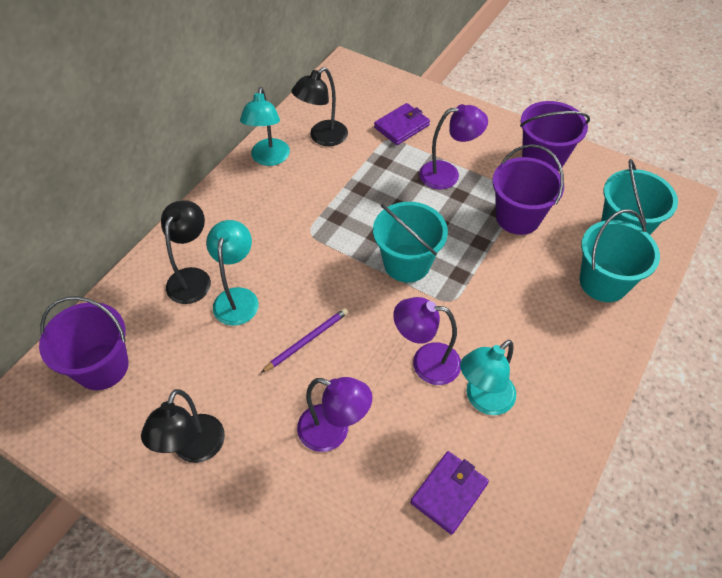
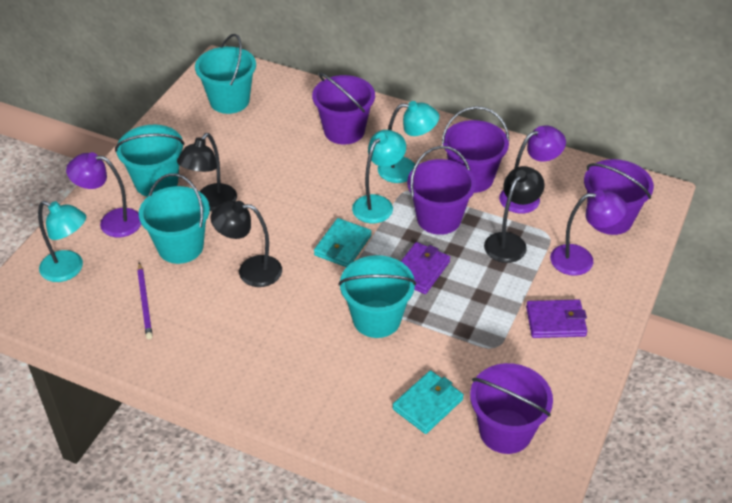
purple bucket: [39,296,129,390] [492,144,564,235] [520,101,590,171] = 3 -> [312,72,375,144] [407,146,476,235] [442,106,510,193] [470,363,553,454] [584,159,654,235] = 5
turquoise bucket: [373,202,448,282] [579,209,660,302] [601,159,678,235] = 3 -> [115,125,184,197] [139,173,210,264] [195,34,256,114] [338,255,416,338] = 4
turquoise wallet: none = 0 -> [314,218,372,267] [393,370,464,434] = 2

